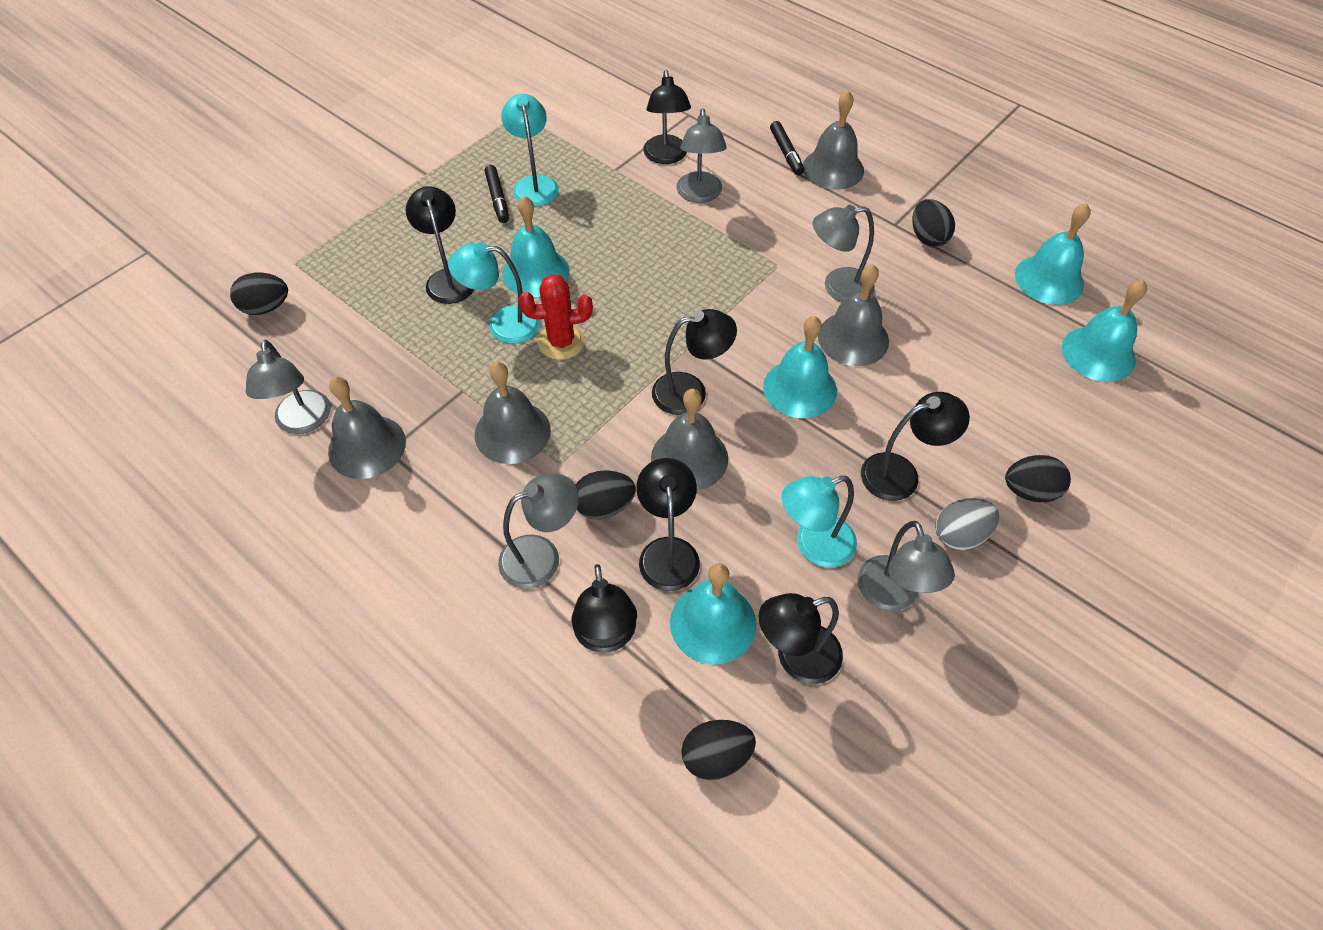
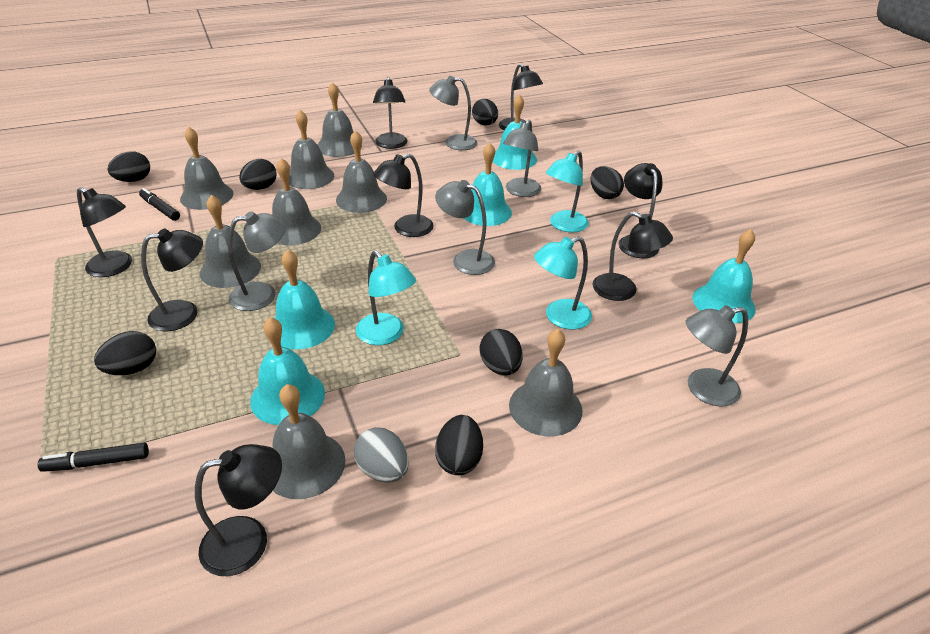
black egg: [230,272,288,315] [576,470,636,519] [681,720,756,780] [912,199,955,247] [1005,455,1071,502] = 5 -> [94,331,156,375] [108,151,150,182] [239,159,277,190] [435,415,483,475] [472,99,498,125] [480,329,523,376] [591,166,624,199] = 7
black lamp: [406,186,474,304] [571,564,637,653] [636,458,700,591] [643,70,691,164] [652,309,737,415] [759,593,843,684] [861,392,970,501] = 7 -> [77,187,132,277] [141,229,203,331] [195,444,282,576] [373,77,408,149] [373,154,434,237] [499,63,543,130] [592,212,673,301] [619,163,662,258] = 8
grey bell: [328,377,406,479] [475,362,551,464] [651,389,728,490] [803,91,864,190] [818,264,889,366] = 5 -> [180,127,234,210] [200,195,261,288] [272,158,321,245] [273,384,346,499] [289,110,334,189] [318,82,362,157] [336,130,387,213] [509,329,583,436] = 8
red cactus: [519,274,593,360] = 1 -> none = 0

